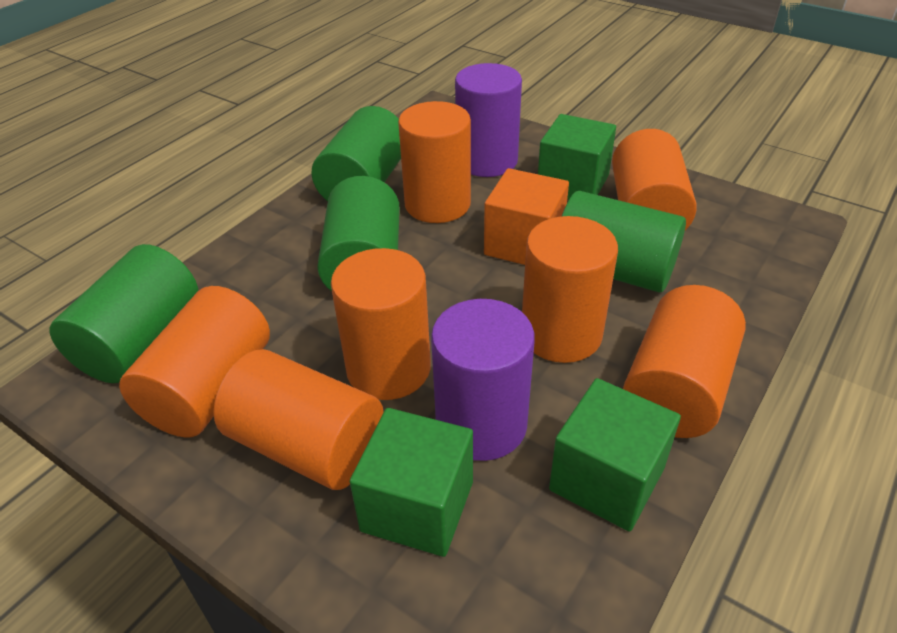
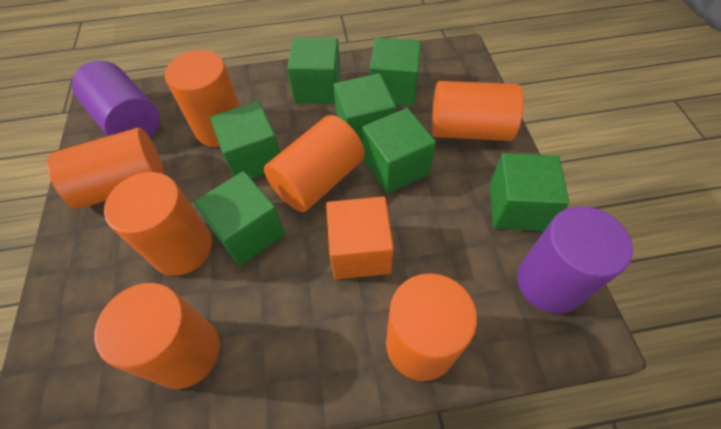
green cube: [350,408,473,557] [538,114,616,200] [549,378,681,532] = 3 -> [194,171,285,266] [210,101,280,179] [287,38,341,104] [333,73,396,144] [362,108,436,194] [370,37,421,106] [489,153,569,231] = 7
green cylinder: [49,244,198,383] [311,106,401,201] [317,176,400,291] [562,191,686,292] = 4 -> none = 0

